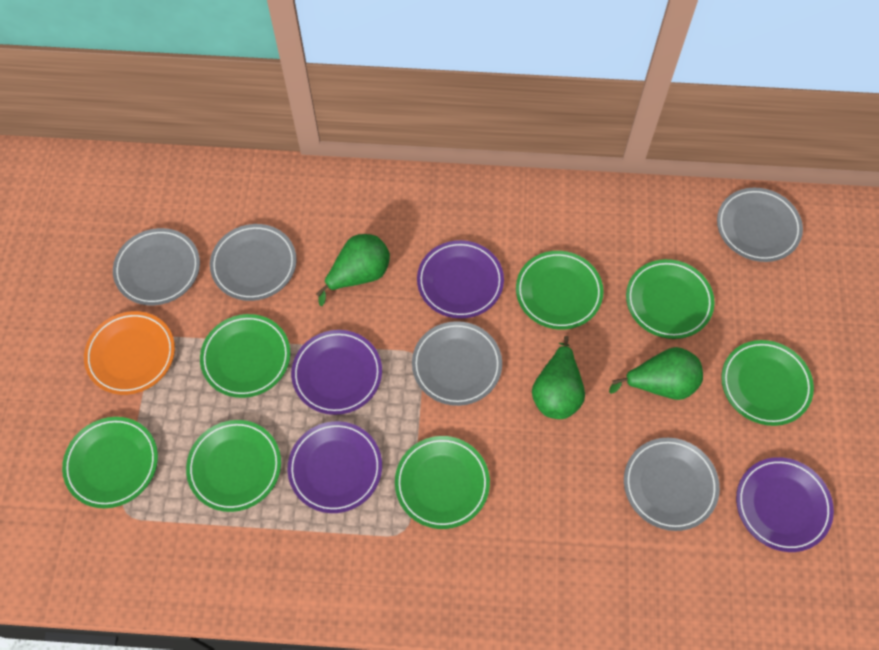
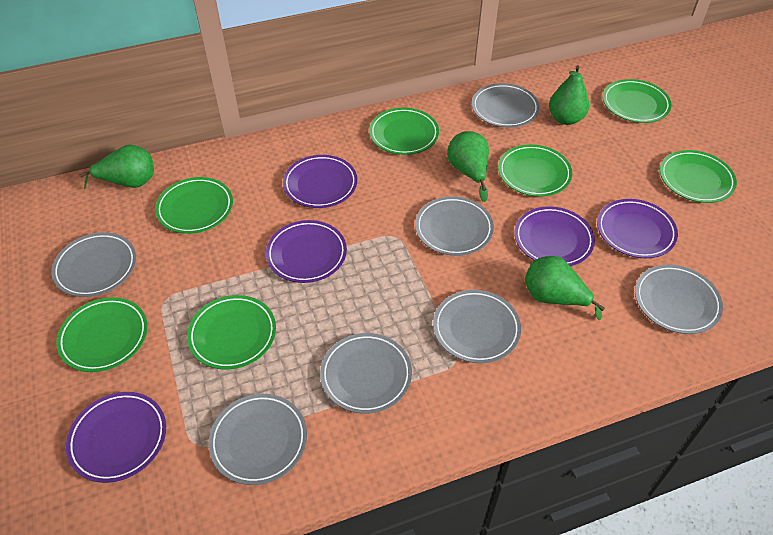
green pear: [316,234,390,306] [532,336,585,419] [609,347,703,400] = 3 -> [79,145,154,189] [447,131,489,202] [525,256,605,320] [549,65,589,125] = 4
grey plate: [113,228,200,305] [210,224,297,301] [412,321,502,406] [624,438,720,531] [717,188,803,262] = 5 -> [52,232,136,297] [209,394,307,485] [320,333,412,414] [415,196,494,256] [433,290,521,363] [472,83,540,127] [635,265,723,334] = 7
orange plate: [84,311,175,395] = 1 -> none = 0
purple plate: [287,421,382,513] [291,330,382,415] [417,240,504,319] [736,457,834,552] = 4 -> [66,392,166,483] [266,220,347,283] [283,155,357,208] [514,206,595,266] [597,199,678,258] = 5

